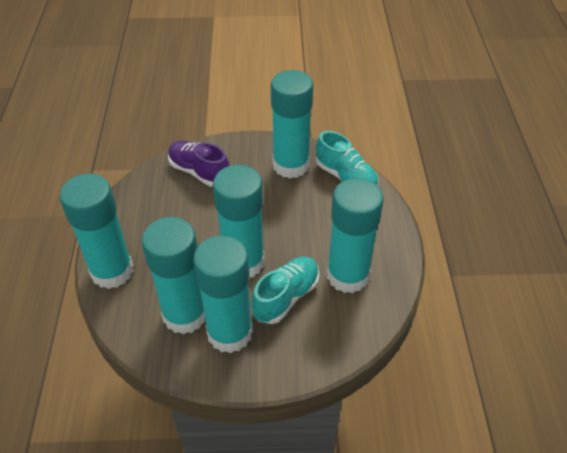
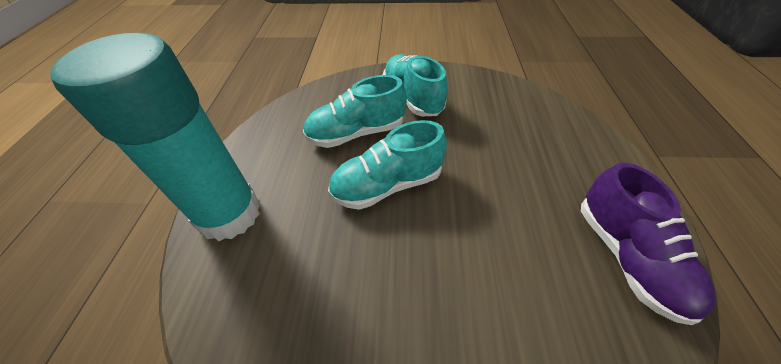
turquoise glue stick: [60,174,133,289] [142,217,205,334] [193,235,253,353] [213,165,265,277] [271,70,313,178] [327,178,384,293] = 6 -> [50,33,261,241] = 1
turquoise shoe: [251,257,319,324] [316,131,378,186] = 2 -> [303,75,407,148] [328,120,447,210] [383,54,447,116] = 3

